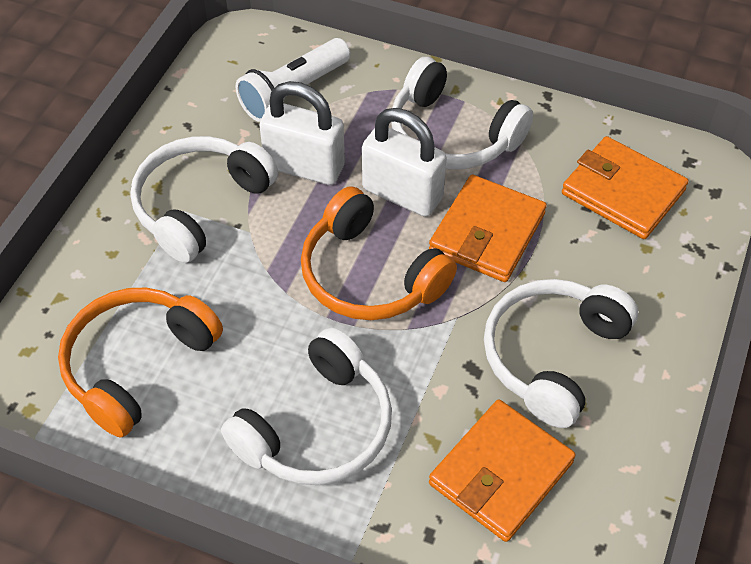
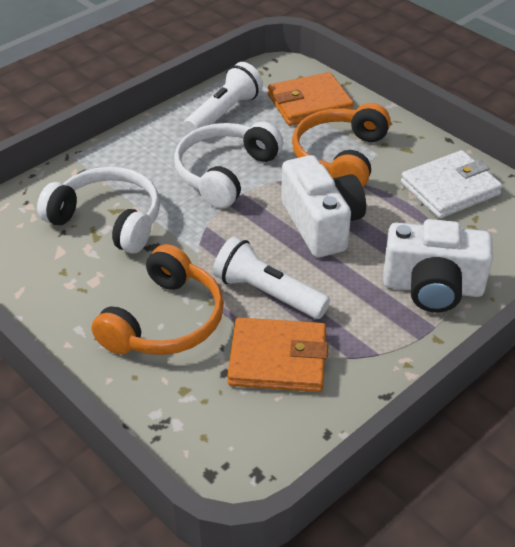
orange wallet: [429,175,547,282] [429,400,576,542] [562,136,689,239] = 3 -> [227,318,328,392] [268,72,354,126] = 2
white camera: none = 0 -> [281,155,366,258] [383,219,493,313] = 2
white flashlight: [236,38,350,122] = 1 -> [184,62,263,134] [213,236,330,319] = 2
white headphones: [130,136,278,263] [221,328,392,485] [391,57,533,169] [484,279,638,428] = 4 -> [37,167,160,254] [174,121,283,209] = 2
white padlock: [260,81,345,185] [362,108,446,217] = 2 -> none = 0
white wallet: none = 0 -> [401,150,502,219] = 1

